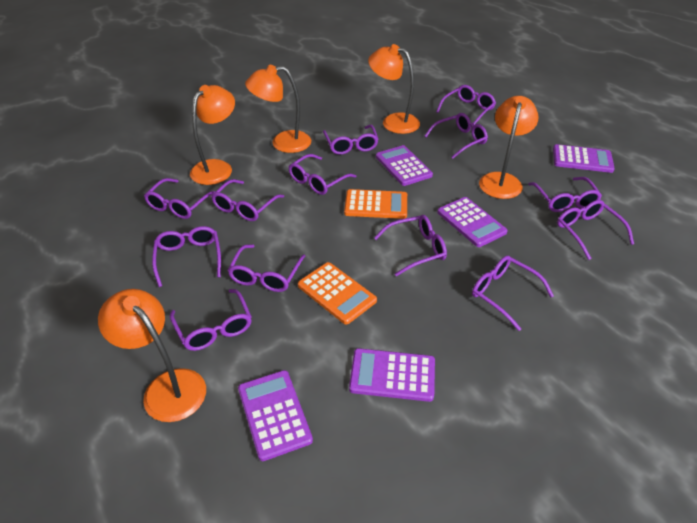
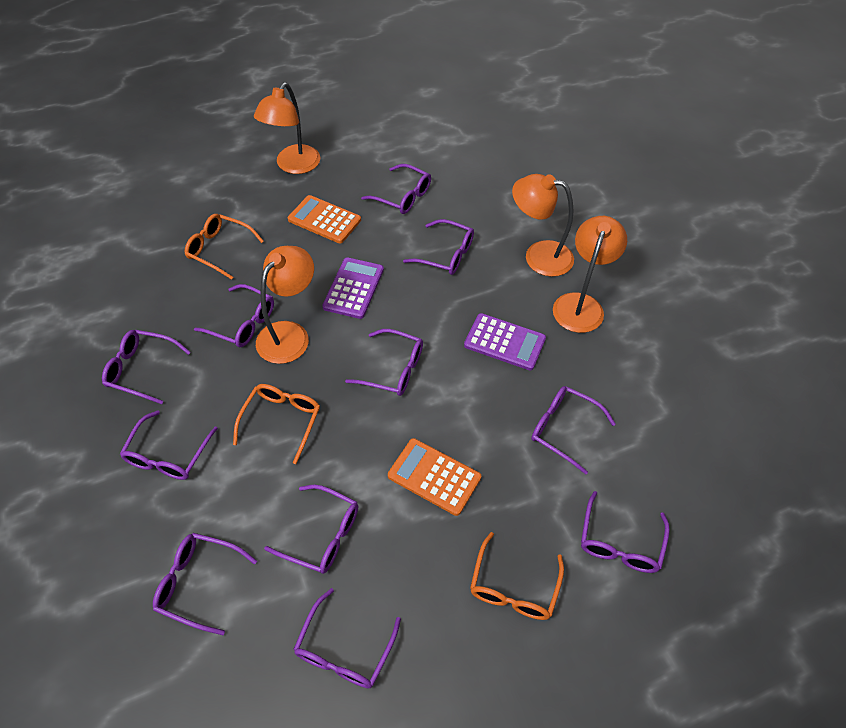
orange glasses: none = 0 -> [185,214,264,280] [233,384,320,464] [470,532,564,620] = 3
orange lamp: [98,289,206,422] [190,85,235,185] [245,65,311,153] [368,44,420,134] [479,96,539,199] = 5 -> [254,82,320,174] [256,246,314,364] [512,174,574,277] [553,216,627,333] = 4
purple calculator: [238,370,313,461] [349,348,435,402] [376,145,433,186] [437,197,508,247] [553,144,615,173] = 5 -> [322,257,384,319] [464,313,546,370] = 2
purple glasses: [144,178,216,219] [152,226,221,287] [170,289,252,351] [211,179,284,221] [227,244,306,292] [288,154,356,195] [323,125,378,155] [374,215,447,276] [424,113,488,159] [436,85,496,127] [472,256,554,331] [528,177,602,212] [557,200,634,260] = 13 -> [102,330,191,404] [120,410,218,480] [153,533,257,635] [194,284,274,347] [264,485,358,574] [293,588,401,689] [345,329,423,396] [361,164,431,214] [403,219,474,275] [531,386,616,474] [581,491,670,573] = 11

